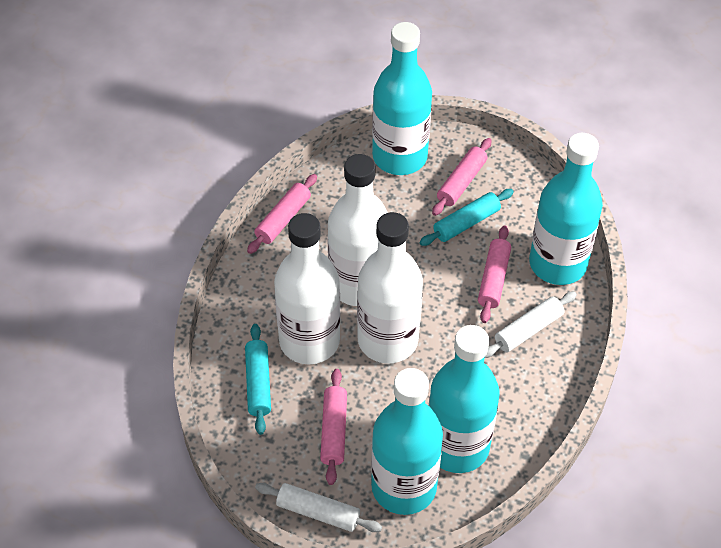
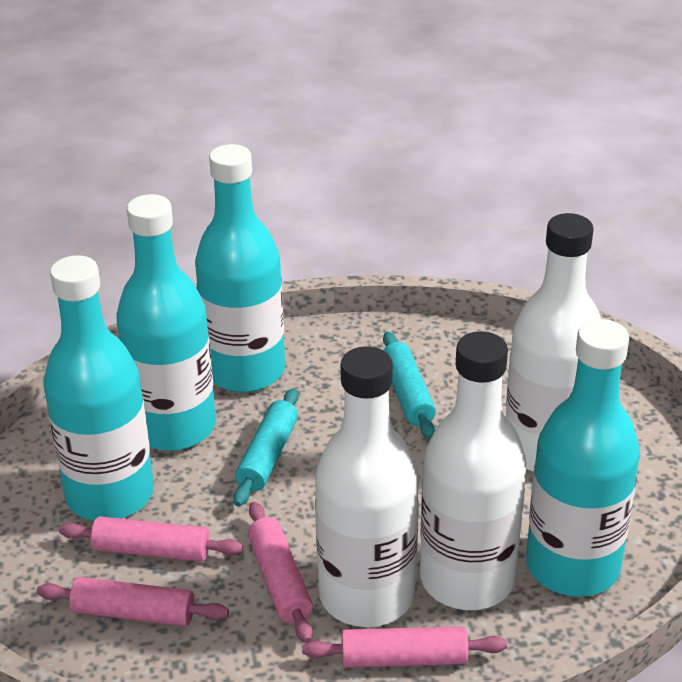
white rolling pin: [255,483,382,532] [485,291,577,358] = 2 -> none = 0

